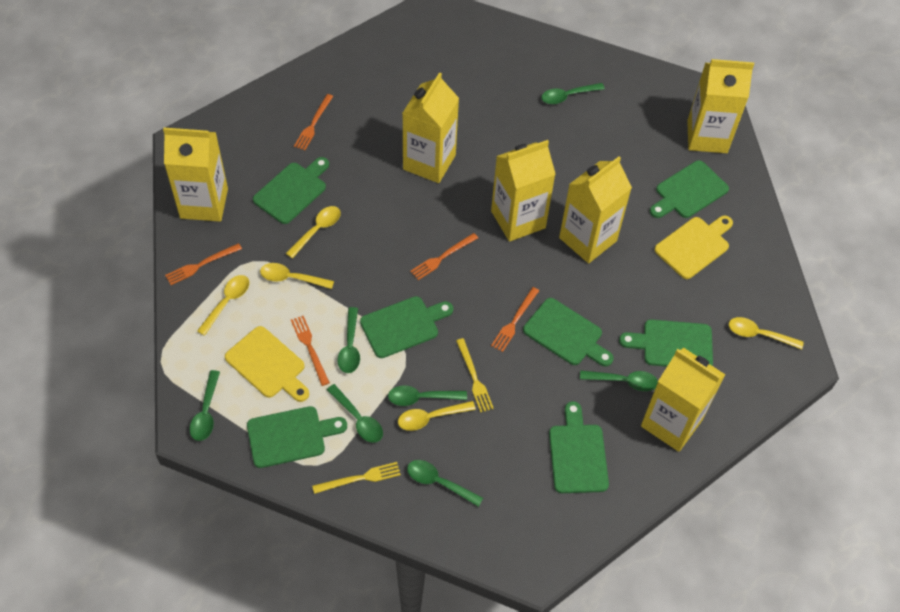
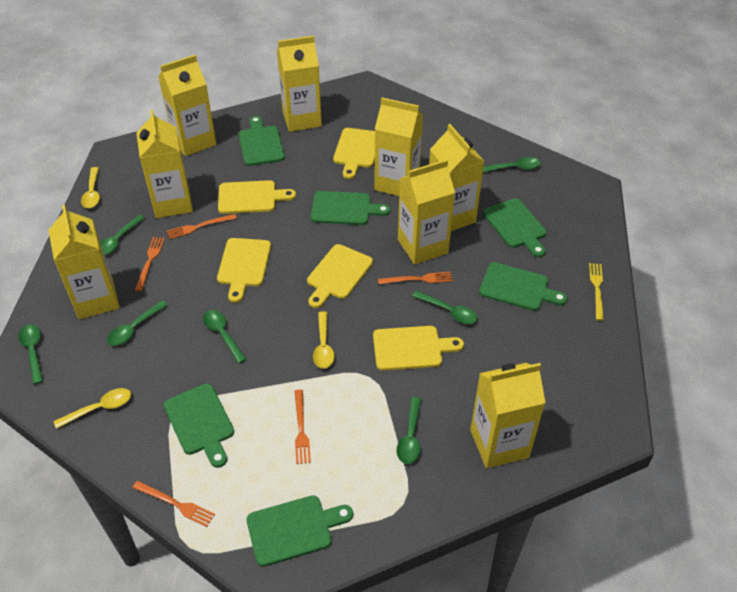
green cutting board: [247,406,347,468] [253,157,329,224] [360,296,453,358] [523,298,614,367] [549,401,609,493] [619,319,713,367] [650,160,729,218] = 7 -> [164,383,234,468] [239,116,285,166] [246,495,353,567] [311,191,390,225] [479,262,567,311] [483,198,546,257] = 6
yellow carton: [163,128,228,222] [403,72,459,183] [491,140,555,242] [559,156,632,263] [641,348,726,452] [687,59,754,153] = 6 -> [48,205,120,319] [136,110,193,218] [158,55,217,156] [277,36,322,132] [374,98,423,196] [398,159,455,265] [429,124,485,231] [470,363,546,468] = 8
yellow cutting board: [225,326,309,402] [655,216,733,279] = 2 -> [217,238,271,303] [218,180,296,214] [307,244,373,308] [333,128,375,179] [373,326,464,371] = 5
yellow fork: [312,462,401,494] [456,338,494,413] = 2 -> [589,263,604,321] = 1
yellow spoon: [197,275,249,336] [260,263,334,289] [286,206,341,258] [398,401,476,431] [729,317,804,350] = 5 -> [54,388,131,429] [81,167,100,208] [313,311,335,369] = 3

